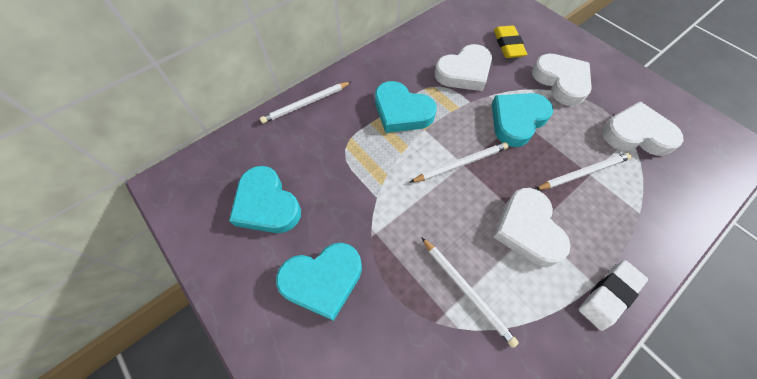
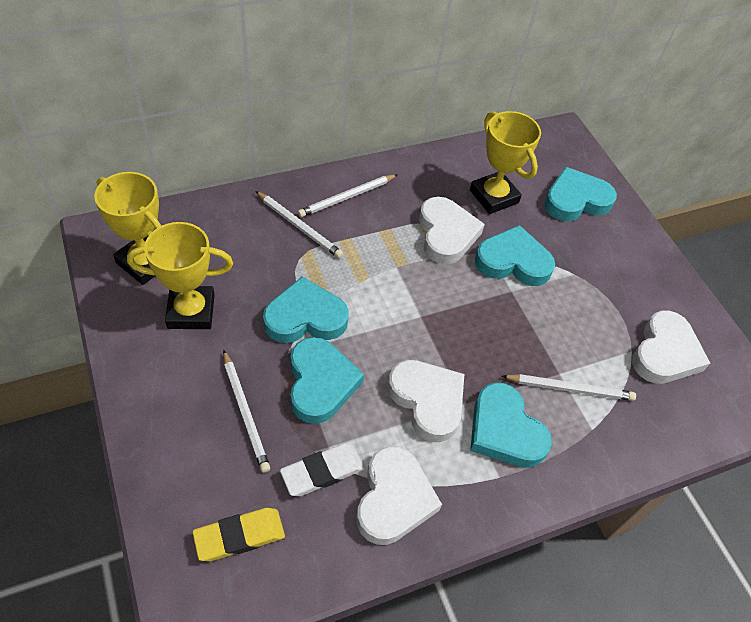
turquoise heart: [229,166,301,233] [276,243,362,321] [375,81,437,133] [492,93,553,147] = 4 -> [263,276,349,343] [290,337,364,424] [470,383,552,468] [475,225,555,286] [544,167,617,221] = 5
yellow trophy: none = 0 -> [94,172,161,285] [127,222,233,329] [470,111,541,214] = 3

